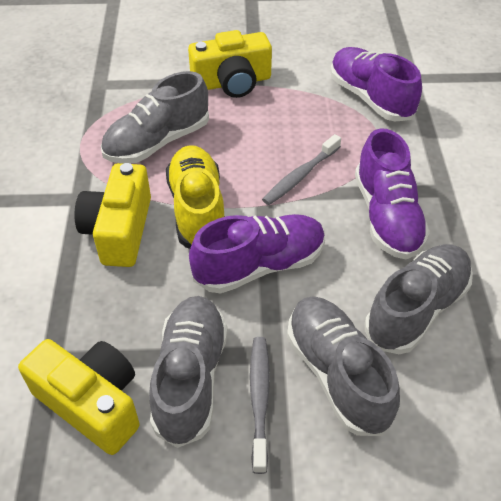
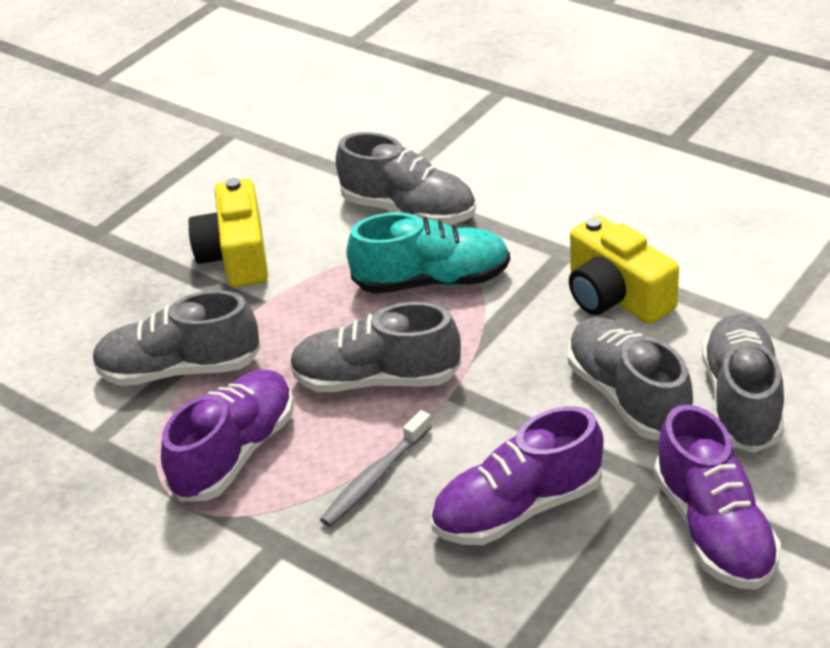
grey shoe: [101,71,209,164] [149,296,228,448] [287,296,400,436] [365,244,473,354] = 4 -> [92,290,261,386] [289,302,461,392] [335,132,476,225] [568,317,693,440] [702,314,784,453] = 5
grey toothbrush: [250,337,270,474] [262,134,341,205] = 2 -> [320,410,432,527] = 1
turquoise shoe: none = 0 -> [347,212,510,294] = 1
yellow camera: [18,339,139,455] [74,163,151,267] [188,30,272,98] = 3 -> [189,178,268,287] [569,215,679,324] = 2
yellow shoe: [166,145,225,249] = 1 -> none = 0

